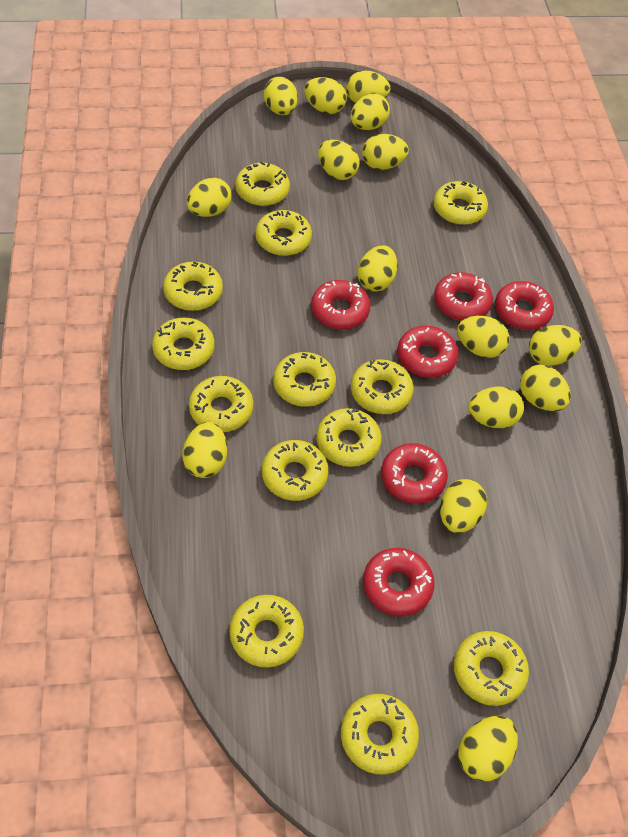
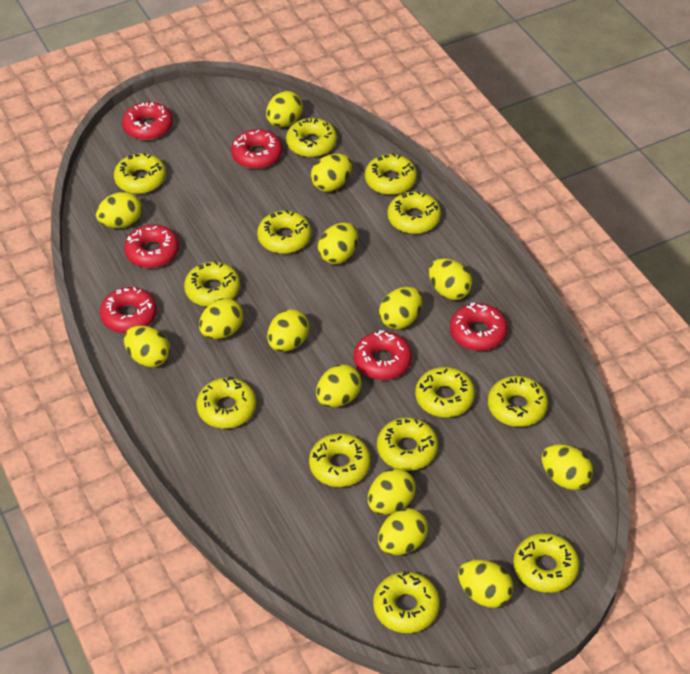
yellow egg: [182,422,227,478] [187,177,232,217] [264,77,298,115] [304,77,347,114] [318,140,360,180] [346,71,391,103] [350,94,390,130] [357,245,398,292] [362,134,409,170] [440,479,487,533] [457,316,509,358] [458,716,518,782] [468,386,524,428] [520,365,571,411] [529,325,582,366] = 15 -> [96,192,142,228] [124,326,170,367] [199,298,243,339] [266,91,303,127] [267,309,309,352] [311,154,352,192] [316,364,362,407] [318,222,358,264] [368,468,416,515] [378,508,428,555] [379,287,422,329] [429,258,472,300] [458,560,513,608] [542,444,593,490] = 14

